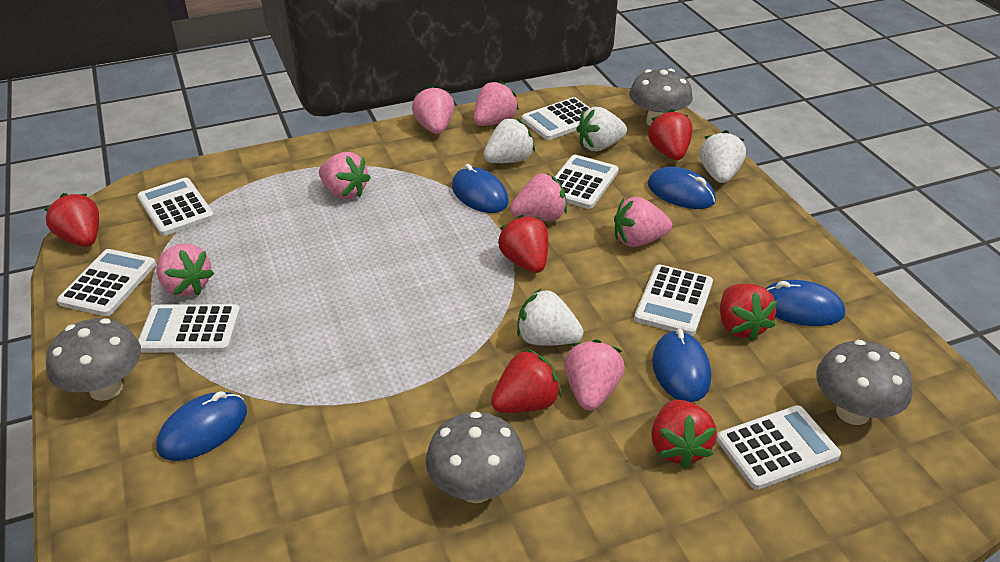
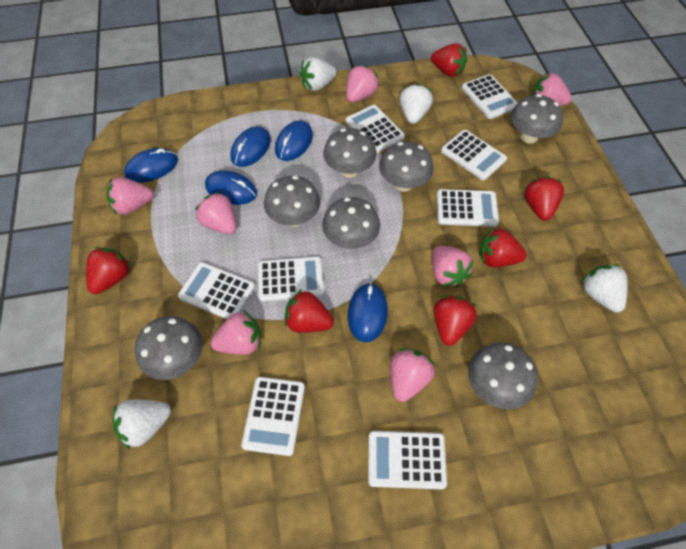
grey mushroom: [46,318,141,401] [426,412,525,503] [629,69,693,126] [816,340,913,425] = 4 -> [135,316,203,380] [264,176,320,227] [322,197,380,249] [323,128,377,178] [379,142,434,192] [468,343,538,409] [511,94,563,144] = 7
white calculator: [57,249,156,316] [137,178,214,236] [138,304,241,353] [522,97,590,140] [555,155,619,209] [634,264,713,336] [717,405,841,490] = 7 -> [178,262,255,319] [241,377,305,456] [258,256,324,302] [346,105,405,153] [368,431,447,489] [436,189,499,227] [441,130,507,180] [461,74,518,119] = 8

